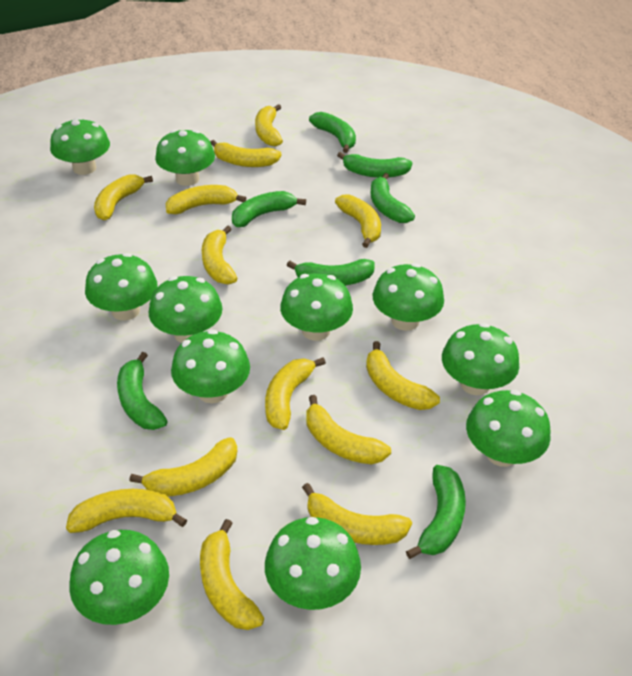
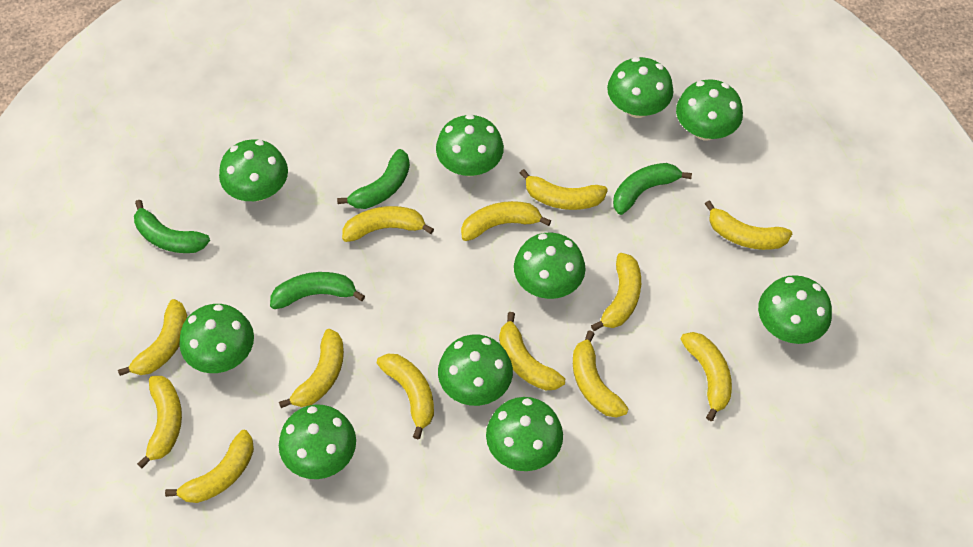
green banana: [117,352,168,430] [232,191,306,227] [287,259,375,286] [309,112,356,153] [337,152,412,178] [370,173,415,223] [406,465,466,559] = 7 -> [134,200,210,253] [270,272,365,309] [337,149,410,209] [613,163,692,215] = 4
green mushroom: [50,117,110,175] [69,530,169,625] [85,253,158,321] [149,276,223,343] [155,129,215,186] [171,330,250,403] [265,517,361,610] [280,273,353,341] [373,263,444,331] [442,323,519,395] [466,390,551,467] = 11 -> [180,304,254,373] [219,140,288,201] [279,404,356,479] [436,114,504,176] [438,335,513,406] [486,397,563,471] [514,233,585,299] [607,57,673,118] [676,79,743,140] [758,275,832,344] = 10

